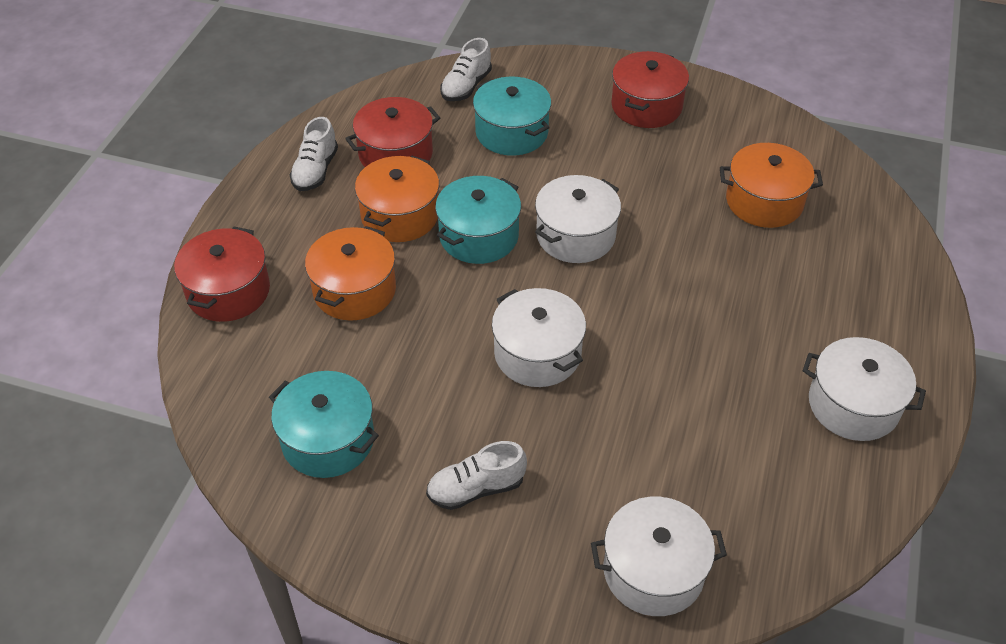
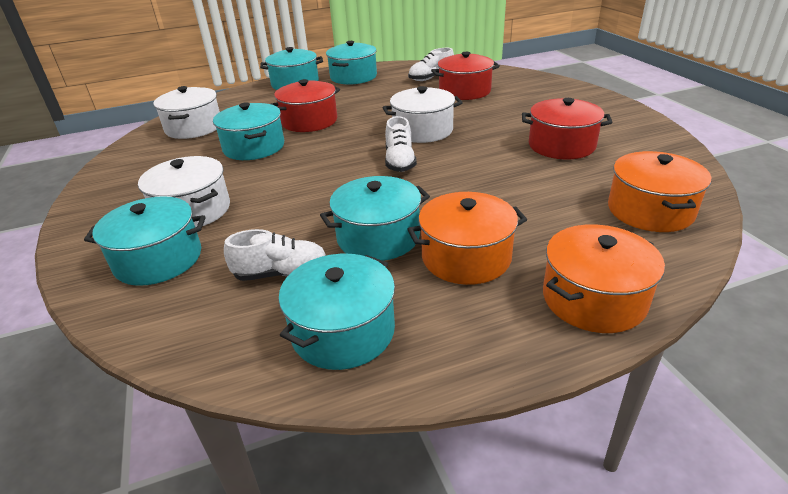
turquoise pot: [269,371,379,478] [435,176,521,264] [473,77,551,156] = 3 -> [84,196,205,286] [213,102,284,160] [260,47,323,90] [278,254,395,370] [320,176,430,261] [326,41,377,85] = 6
white pot: [492,288,586,387] [535,175,621,263] [591,497,727,616] [803,337,926,441] = 4 -> [138,156,230,227] [153,86,220,139] [382,86,463,143] = 3

